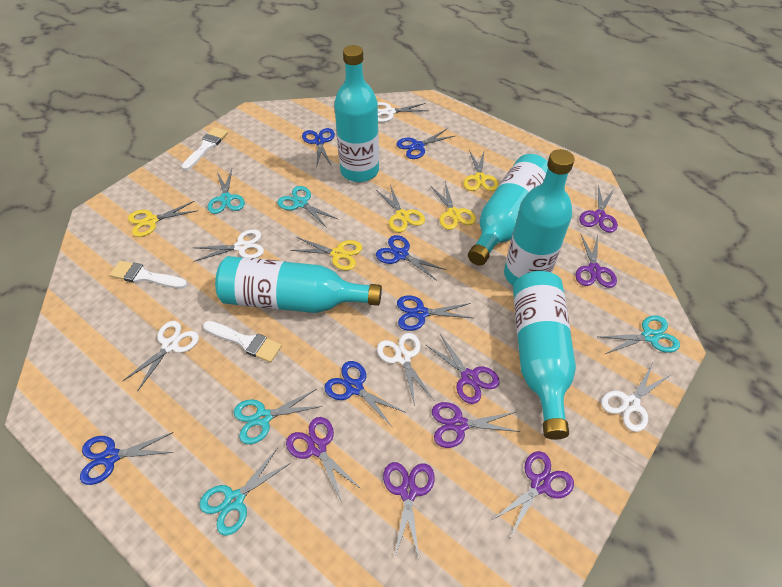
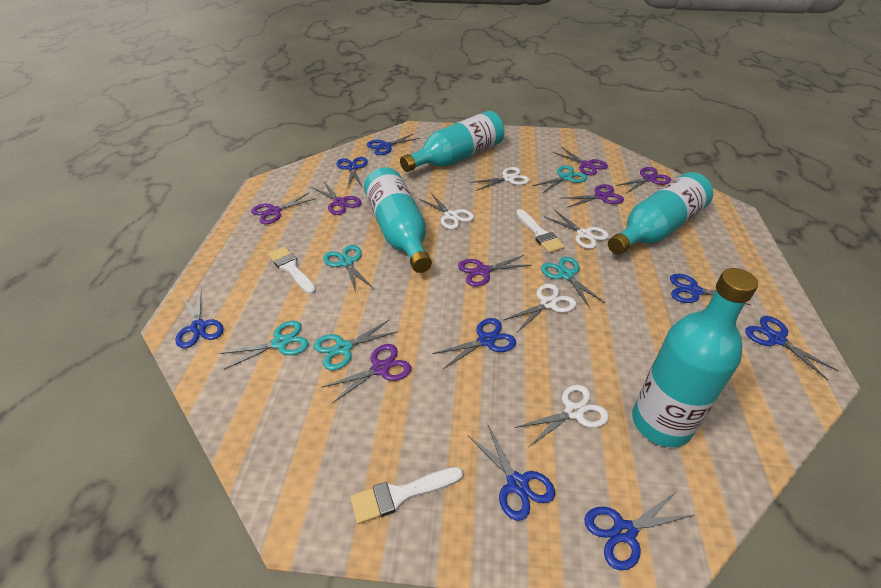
blue scissors: [80,432,174,485] [302,128,335,168] [324,361,406,428] [376,235,446,281] [396,129,455,159] [397,295,472,331] = 6 -> [175,290,224,348] [336,157,368,188] [367,133,420,155] [432,318,516,369] [468,423,555,521] [584,492,694,570] [670,274,751,305] [745,316,839,380] = 8
turquoise bottle: [215,256,382,313] [334,45,379,182] [468,154,548,266] [504,149,575,286] [513,271,576,440] = 5 -> [364,167,432,273] [400,111,504,172] [608,172,713,255] [632,268,758,447] = 4
yellow scissors: [128,201,197,237] [290,237,362,270] [376,185,425,232] [430,182,476,230] [463,150,499,191] = 5 -> none = 0

